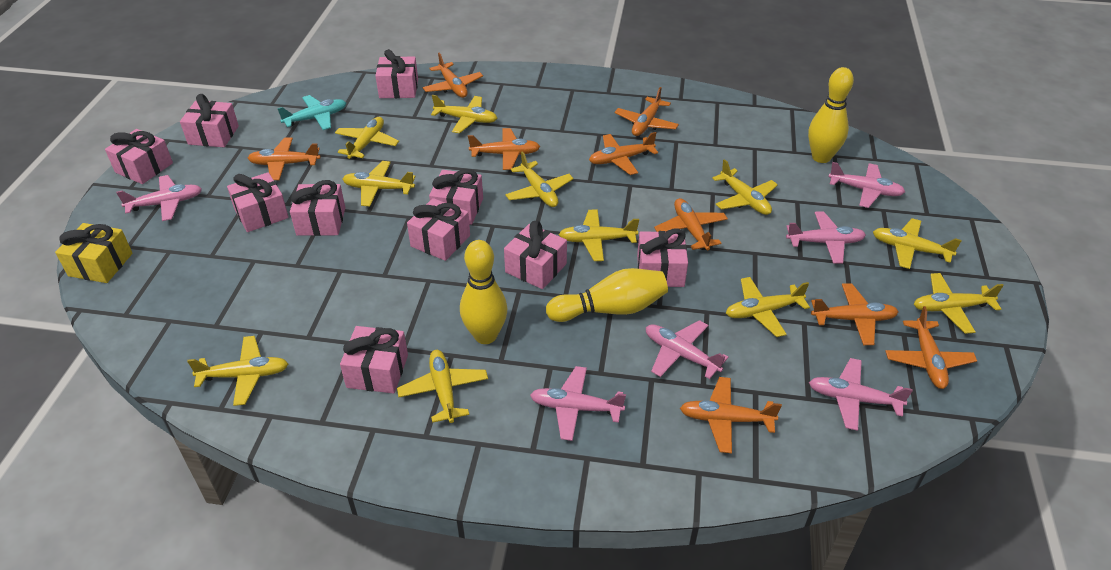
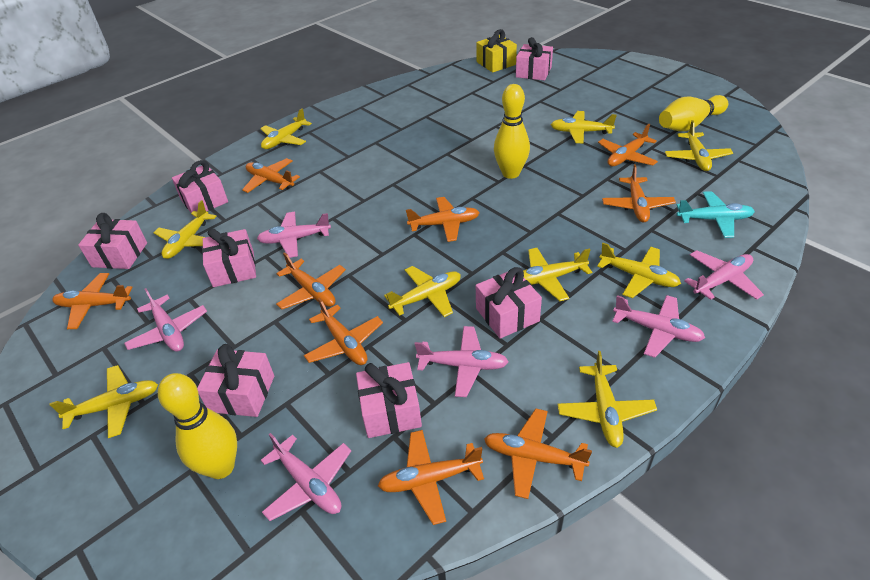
pink gift: [105,129,173,184] [180,94,239,147] [227,172,289,232] [290,180,345,236] [340,326,408,394] [375,49,418,98] [407,198,470,261] [429,169,483,225] [504,220,567,289] [637,229,688,287] = 10 -> [78,213,147,269] [172,160,228,217] [197,344,274,417] [202,228,256,287] [356,362,422,438] [476,267,542,339] [516,37,553,80] = 7
yellow plane: [187,336,288,406] [335,117,399,159] [342,161,415,207] [397,350,488,423] [431,95,497,133] [505,151,574,207] [559,209,639,261] [712,159,778,215] [726,277,810,337] [873,218,962,269] [914,273,1004,334] = 11 -> [49,365,158,438] [154,200,217,259] [260,108,312,149] [384,266,461,317] [523,248,592,301] [550,111,617,143] [557,351,657,448] [597,243,681,298] [665,120,733,171] = 9

